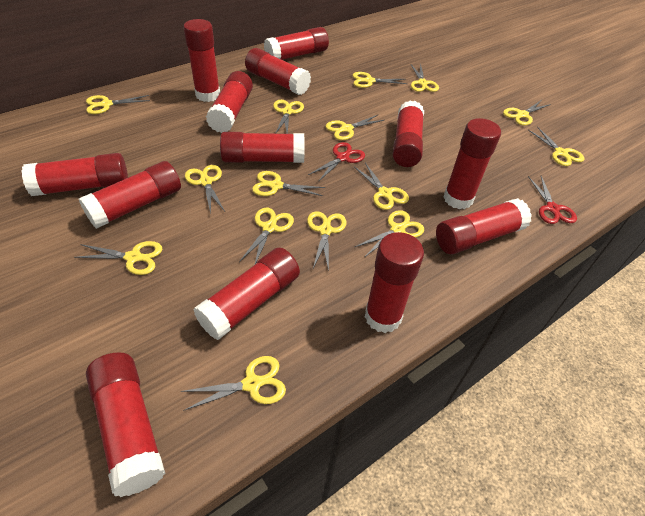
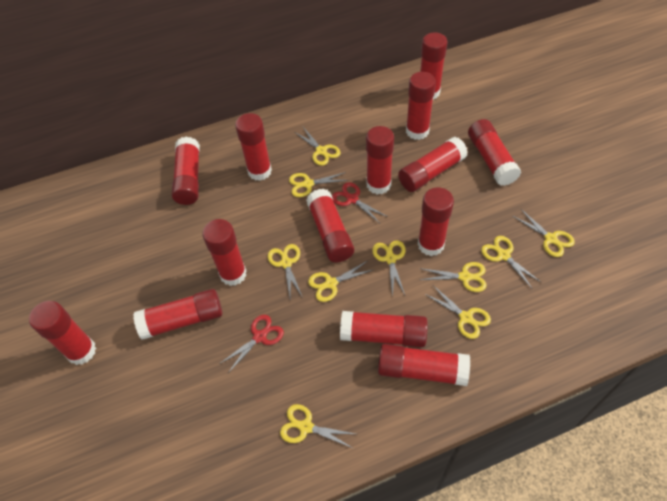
red glue stick: [21,153,128,196] [79,161,181,229] [86,352,165,497] [183,19,220,102] [194,247,300,340] [206,71,253,133] [220,132,305,163] [245,48,311,95] [264,27,329,60] [365,232,424,333] [393,100,424,167] [436,198,532,254] [443,118,501,209] = 13 -> [29,301,96,365] [133,289,222,340] [172,137,200,205] [202,219,247,286] [235,113,272,181] [306,189,354,262] [340,311,428,347] [366,126,394,194] [378,344,470,386] [398,137,468,192] [406,72,436,140] [418,187,454,256] [420,32,447,99] [468,119,521,186] = 14
yellow scissors: [74,241,162,275] [86,95,150,114] [181,356,286,411] [185,165,225,214] [239,208,294,264] [252,171,325,196] [273,100,304,134] [307,211,346,271] [325,115,384,140] [353,72,407,88] [354,163,409,210] [355,210,424,257] [411,64,439,92] [503,101,551,126] [528,127,585,166] = 15 -> [268,244,303,298] [280,404,355,448] [289,172,348,197] [295,127,341,166] [308,261,372,302] [372,240,406,297] [420,262,487,292] [425,285,491,339] [481,236,541,288] [513,209,575,257] = 10

